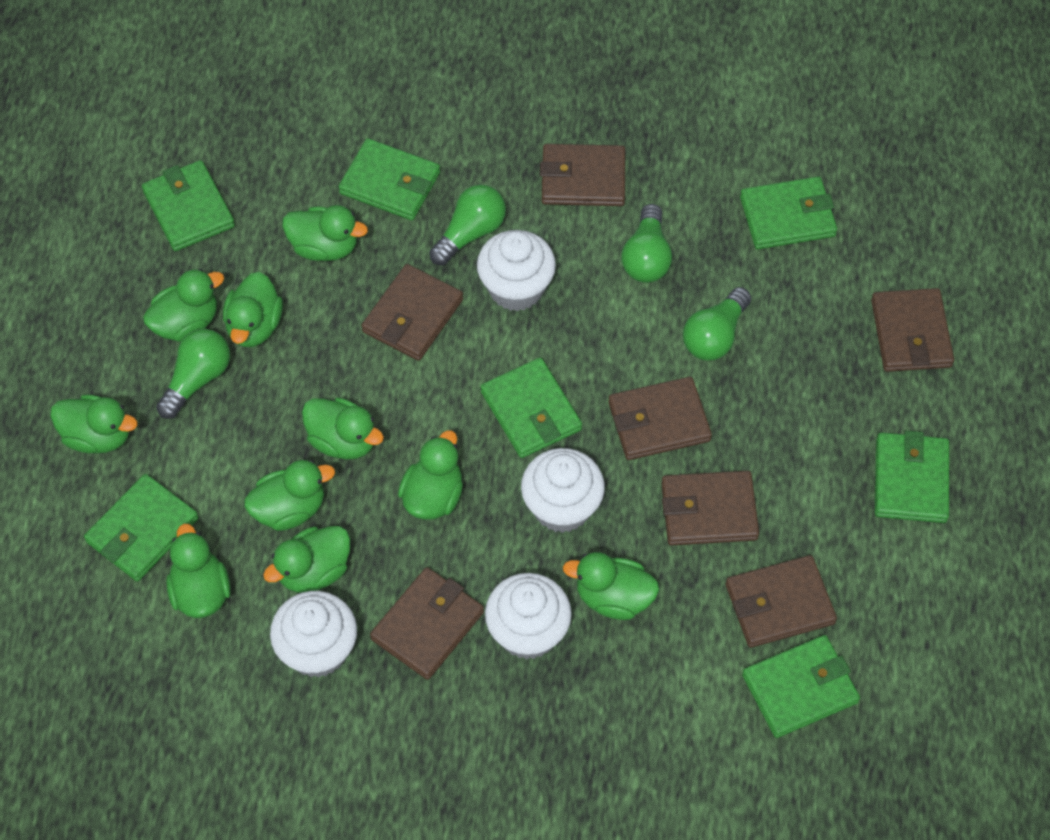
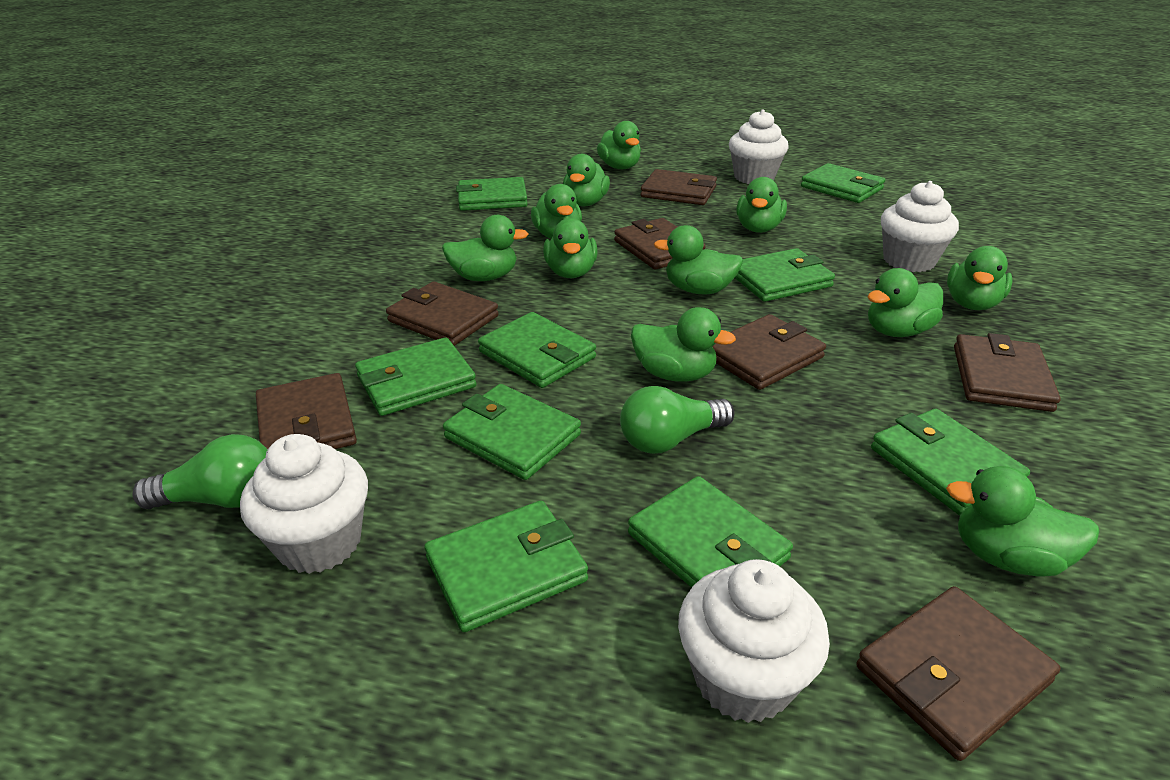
green duck: [50,395,137,453] [143,269,224,342] [166,524,231,618] [223,272,283,347] [244,460,335,531] [263,526,351,593] [282,205,368,261] [302,397,384,460] [398,430,463,520] [563,552,660,620] = 10 -> [442,215,528,281] [531,184,582,239] [543,218,597,278] [563,154,610,206] [597,121,641,169] [631,307,736,382] [654,225,743,294] [736,177,787,233] [868,268,943,337] [946,466,1100,577] [947,246,1013,310] = 11
green light bulb: [156,329,230,419] [429,185,506,265] [621,204,672,283] [683,287,751,361] = 4 -> [133,434,268,509] [620,386,734,454] = 2
green wallet: [84,474,199,582] [142,160,235,251] [339,138,440,220] [481,358,582,458] [740,176,837,250] [742,635,860,738] [875,431,949,523] = 7 -> [355,337,476,416] [424,501,588,632] [443,384,581,480] [456,177,528,211] [478,312,596,388] [628,476,793,588] [735,248,835,302] [801,163,885,203] [871,409,1030,515] = 9

